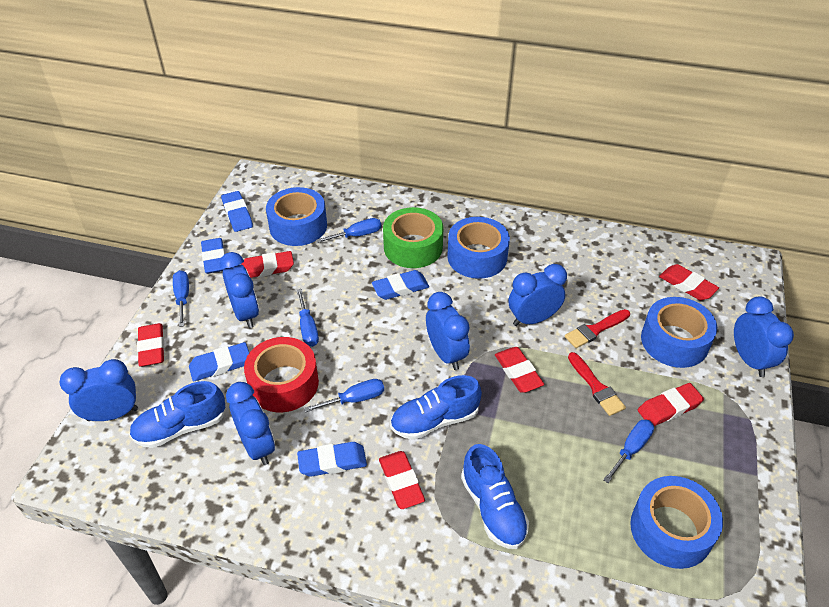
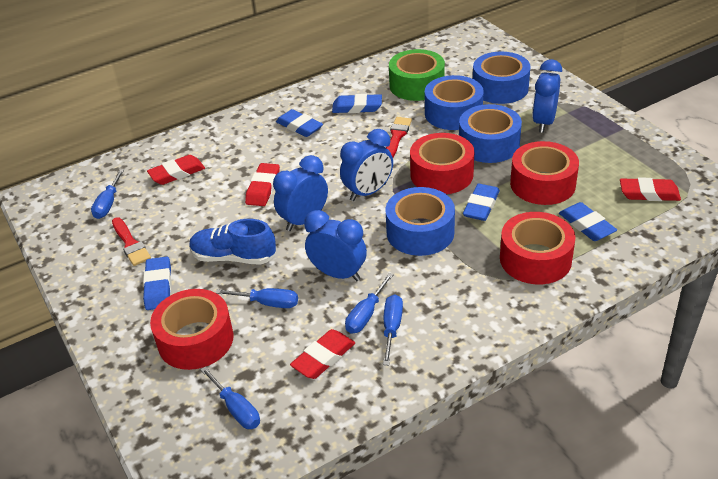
blue clock: [59,359,138,421] [219,252,259,328] [226,382,275,465] [426,292,470,370] [509,264,567,326] [734,296,794,377] = 6 -> [273,155,328,231] [304,210,367,281] [340,129,393,201] [532,59,562,133] = 4
blue shoe: [129,381,226,448] [390,375,482,440] [461,444,529,549] = 3 -> [189,219,276,265] = 1
red eraser: [137,323,164,366] [240,251,294,278] [379,451,425,509] [495,347,544,393] [638,383,704,426] [659,264,719,300] = 6 -> [147,155,205,185] [245,163,280,206] [290,329,355,379] [620,177,681,201] = 4
red tape: [244,337,319,412] = 1 -> [150,289,234,370] [410,133,474,194] [500,212,576,284] [510,141,579,205] = 4

